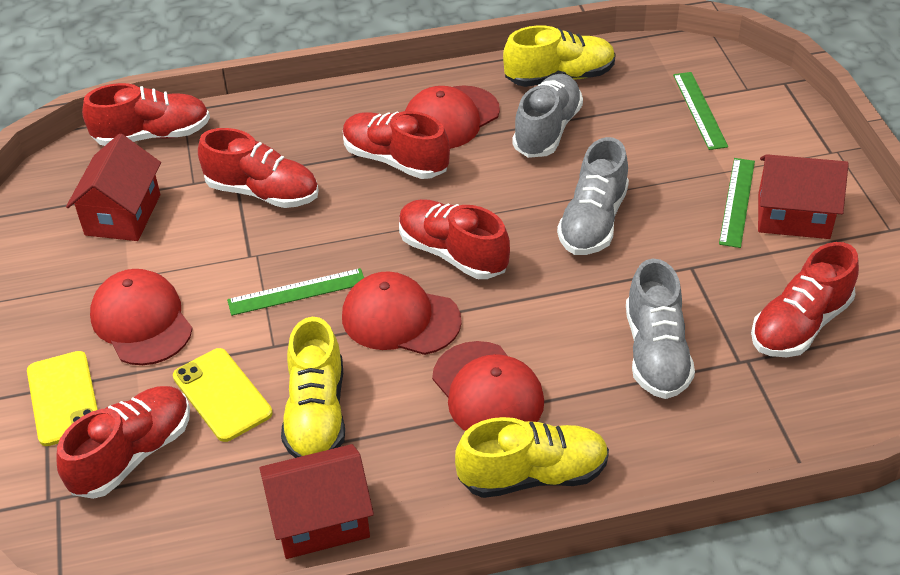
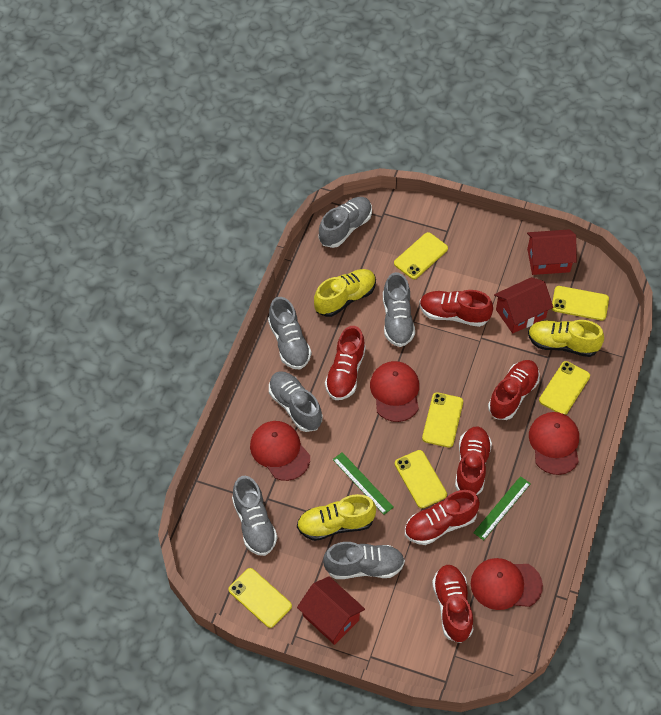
green ruler: [227,268,364,316] [673,72,728,150] [719,158,755,248] = 3 -> [333,452,394,515] [473,476,531,540] = 2
grey shoe: [512,74,583,158] [557,137,629,255] [626,259,695,399] = 3 -> [232,476,277,556] [268,297,311,369] [269,371,322,432] [319,197,372,248] [323,542,405,579] [383,272,415,347] = 6
yellow phone: [27,351,98,446] [173,348,273,442] = 2 -> [229,568,292,628] [394,232,448,279] [395,450,447,508] [422,392,463,448] [539,361,590,415] [552,286,609,321] = 6

